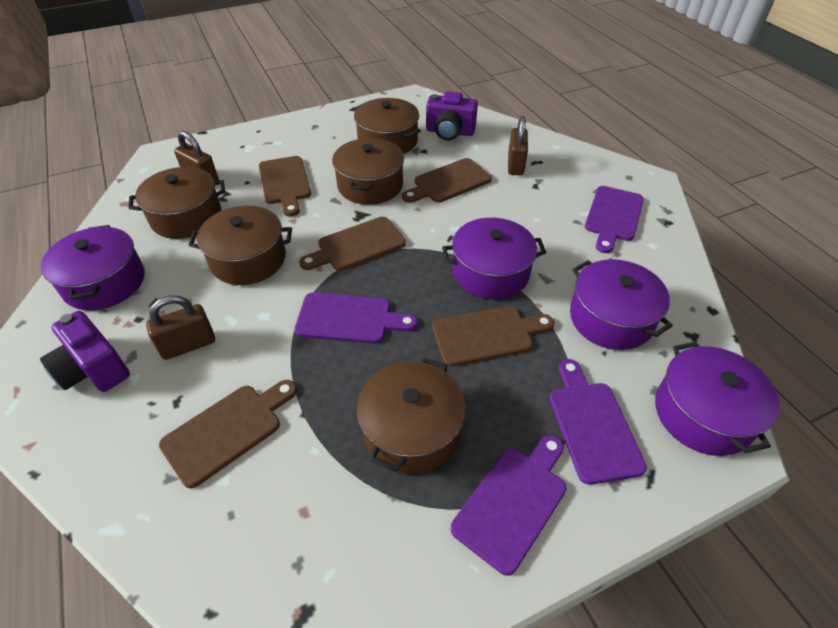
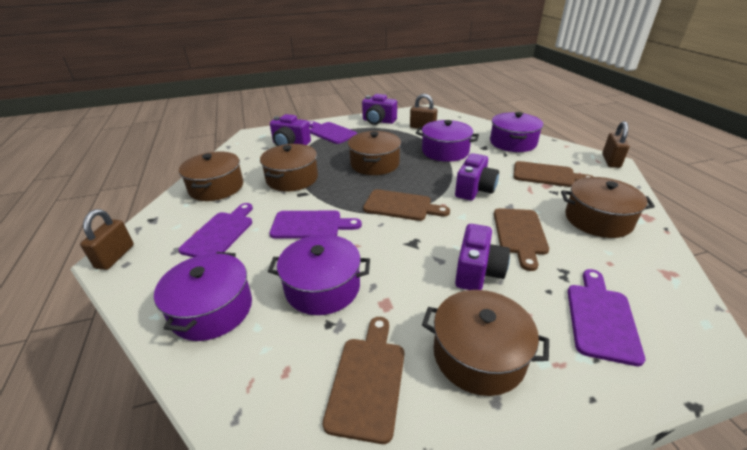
brown cutting board: [159,380,297,488] [259,156,311,217] [299,217,406,271] [402,158,492,203] [432,306,554,366] = 5 -> [323,317,404,444] [363,189,450,221] [494,208,549,271] [514,161,594,187] = 4
purple camera: [40,311,130,392] [426,91,478,141] = 2 -> [270,114,311,146] [362,94,397,125] [455,153,499,200] [455,224,510,290] = 4

